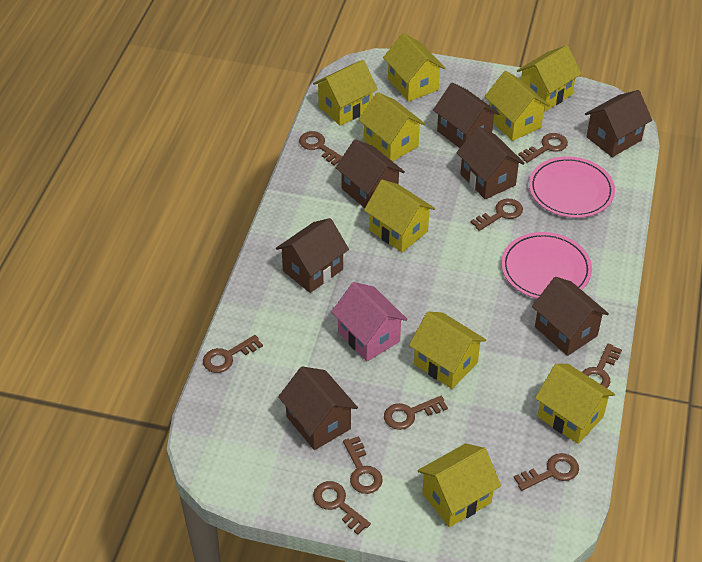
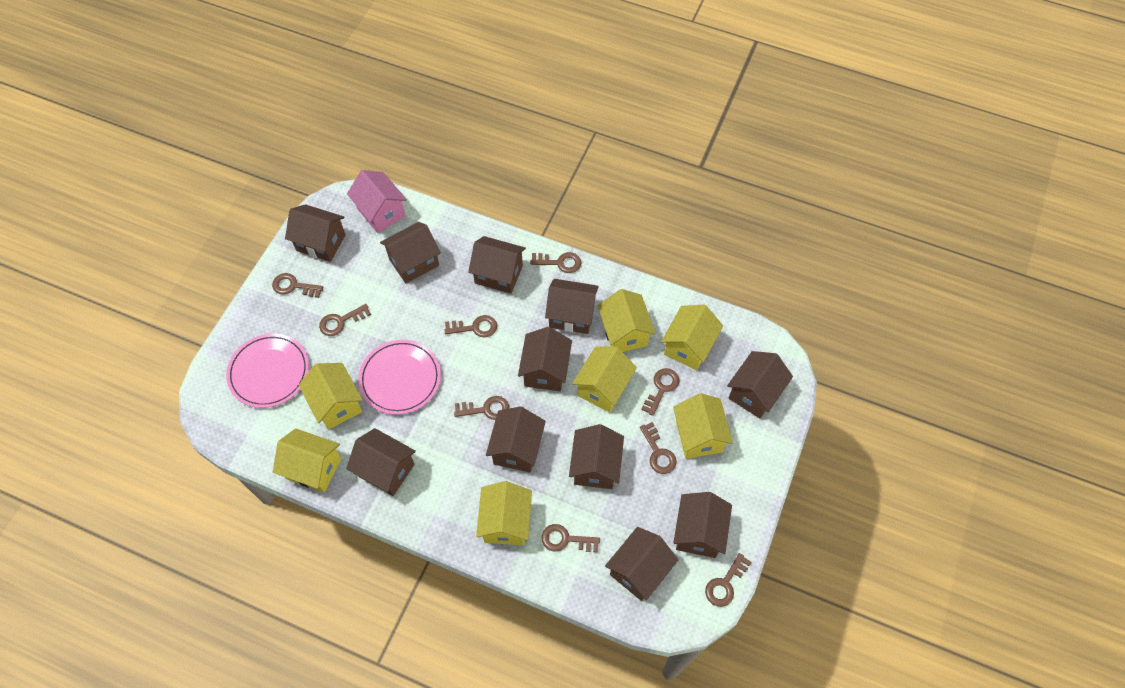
brown house: [276,218,349,293] [278,366,358,450] [336,139,405,208] [433,82,500,148] [456,126,525,199] [532,277,609,356] [585,90,652,157] = 7 -> [285,204,346,262] [346,428,416,496] [380,222,441,283] [468,236,526,294] [486,407,546,472] [518,327,572,391] [545,279,599,334] [569,424,624,489] [605,527,679,601] [673,492,732,558] [727,351,793,418] = 11
yellow house: [313,60,378,126] [358,92,425,162] [364,180,435,252] [383,33,445,102] [409,312,486,389] [417,443,501,527] [484,71,550,141] [517,45,582,112] [535,364,615,444] = 9 -> [273,428,341,493] [299,363,363,430] [476,481,532,545] [572,347,637,413] [598,289,656,352] [661,305,723,370] [673,393,733,459] = 7

